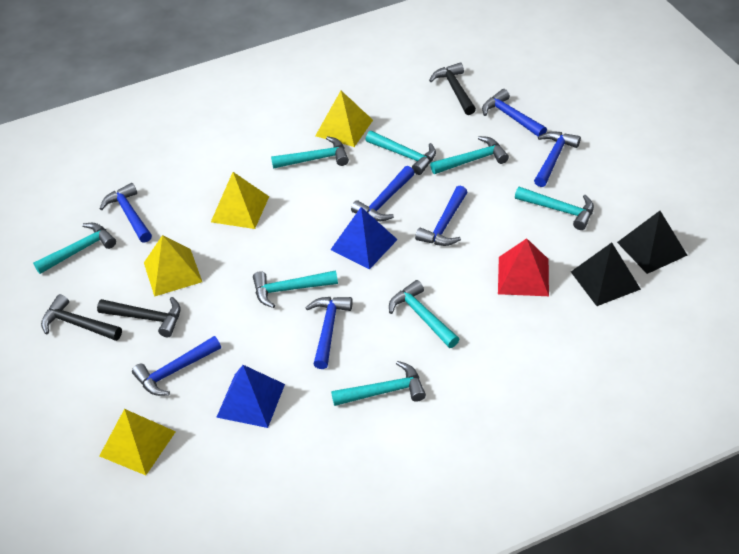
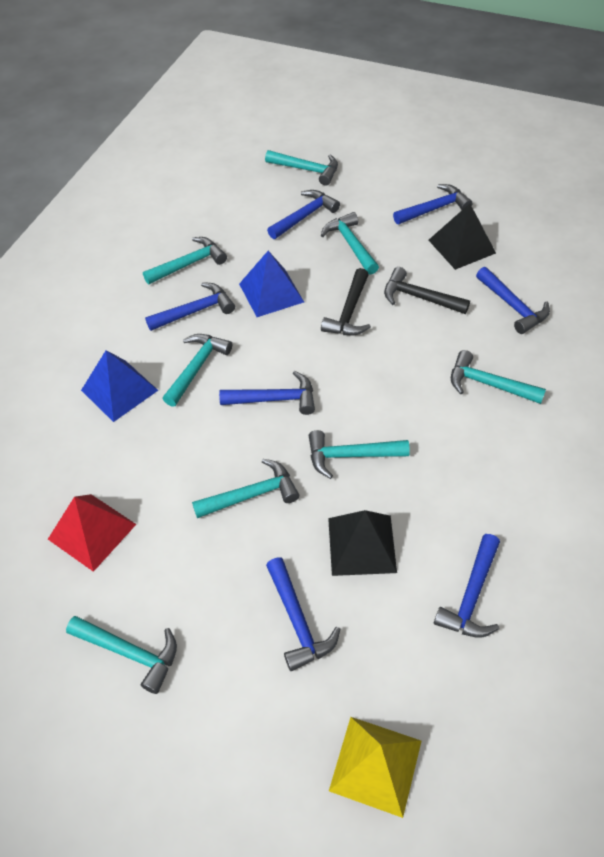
black hammer: [41,294,122,341] [97,297,181,337] [429,62,476,115] = 3 -> [321,268,371,335] [384,267,470,314] = 2
yellow pyramid: [99,409,176,475] [144,235,202,297] [211,172,269,229] [315,91,373,147] = 4 -> [329,717,421,818] = 1

